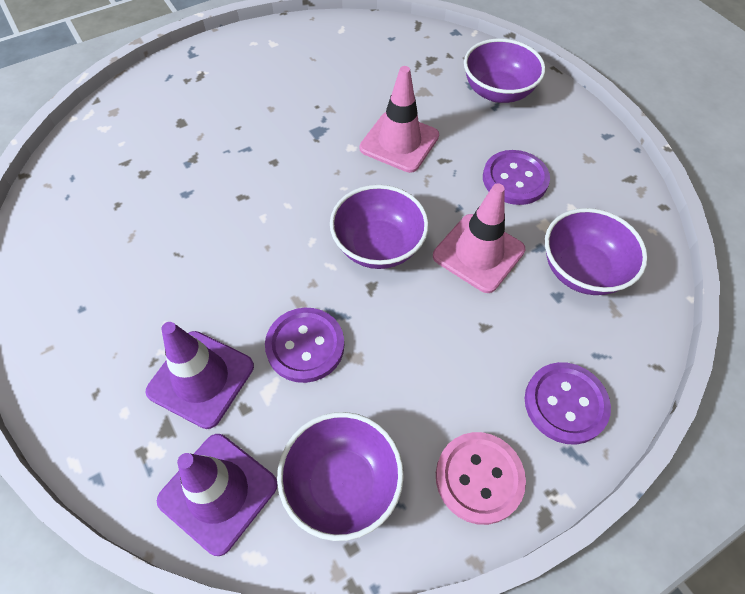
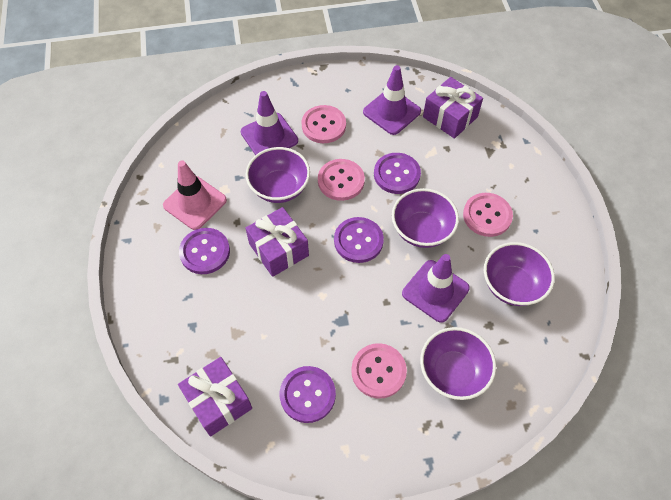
pink button: [436,432,526,525] = 1 -> [302,105,346,143] [318,159,365,201] [351,343,407,399] [463,193,513,237] = 4
pink traffic cone: [359,66,439,173] [433,183,525,293] = 2 -> [163,160,227,230] = 1
purple button: [265,308,344,383] [483,150,550,205] [525,362,611,445] = 3 -> [179,228,230,274] [280,366,336,423] [334,217,384,263] [374,153,421,194] = 4
purple gift: none = 0 -> [178,357,252,437] [245,207,309,277] [423,77,483,139] = 3
purple traffic cone: [146,322,254,429] [157,434,277,556] = 2 -> [241,91,298,155] [363,65,421,135] [402,254,470,323] = 3

